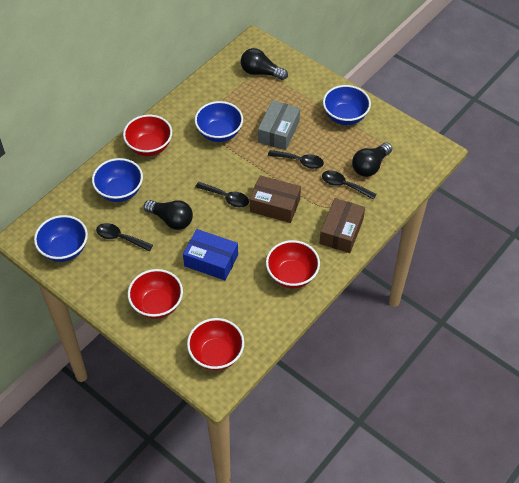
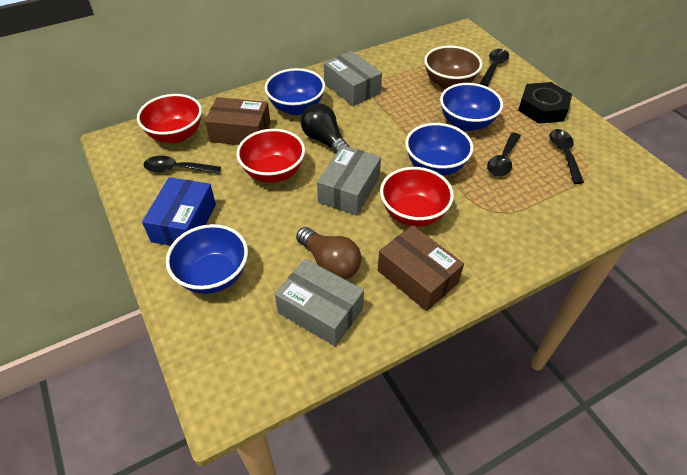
black light bulb: [144,200,193,230] [241,48,288,80] [352,143,392,177] = 3 -> [301,103,349,153] = 1
black nut: none = 0 -> [518,82,572,124] = 1
brown bowl: none = 0 -> [424,46,482,89] = 1
brown light bulb: none = 0 -> [296,227,361,280] = 1
grey box: [258,100,300,150] = 1 -> [275,259,364,346] [317,145,381,216] [324,51,382,106] = 3
red bowl: [123,115,172,156] [128,269,183,319] [187,318,244,371] [266,240,320,288] = 4 -> [137,94,202,143] [236,129,305,183] [380,167,454,227] = 3

